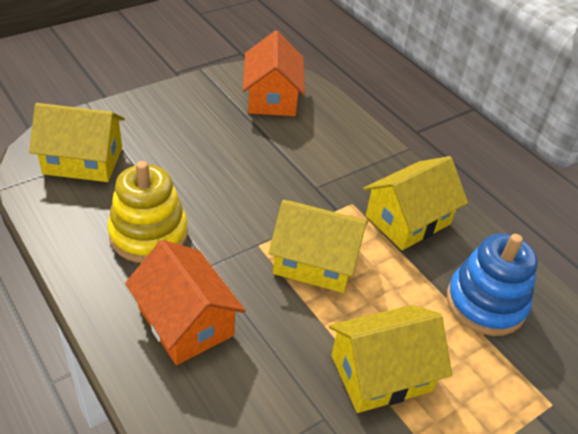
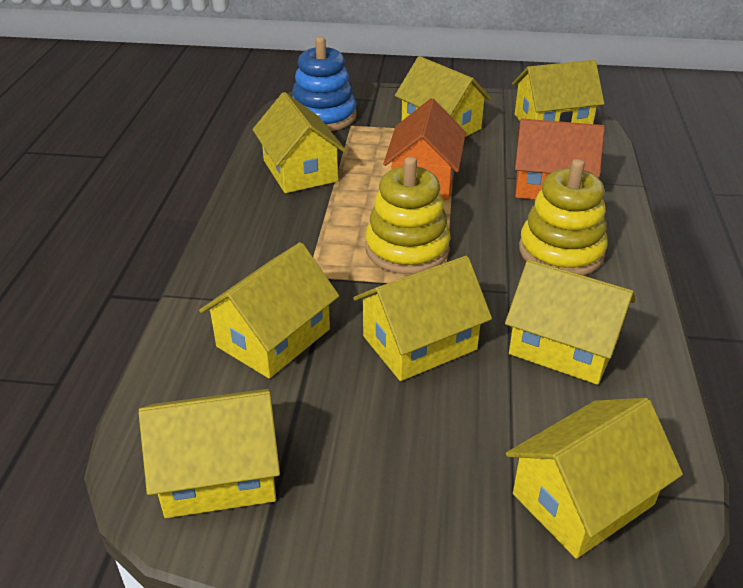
yellow house: [29,103,125,182] [268,200,368,293] [329,305,452,413] [363,156,468,250] = 4 -> [139,389,280,518] [199,242,339,379] [252,92,346,193] [353,256,492,381] [395,56,492,137] [505,260,635,385] [506,398,683,559] [512,60,604,124] = 8
yellow stacking toy: [107,161,188,263] = 1 -> [365,157,450,274] [519,159,608,275] = 2

